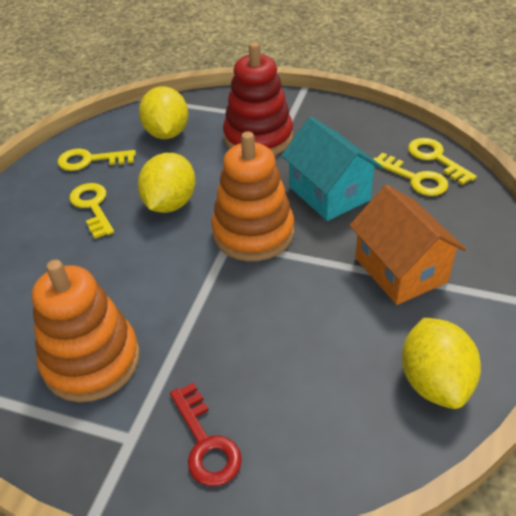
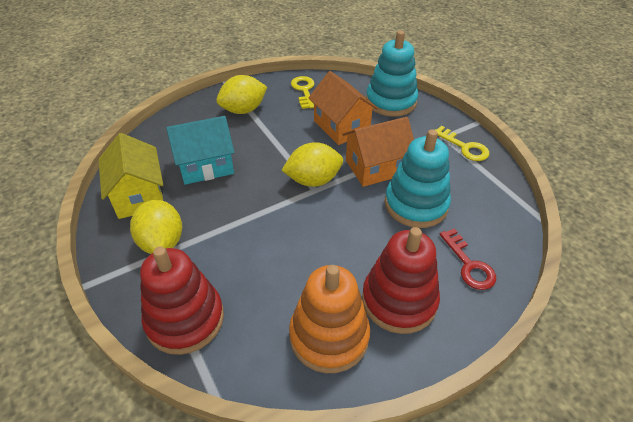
orange house: [349,185,466,305] = 1 -> [308,71,378,145] [342,117,414,187] = 2
orange stacking toy: [32,260,140,402] [211,131,294,261] = 2 -> [289,265,370,373] = 1
red stacking toy: [223,42,293,155] = 1 -> [140,246,224,355] [362,227,440,334] = 2
turquoise stacking toy: none = 0 -> [366,31,418,117] [385,129,451,228] = 2
yellow house: none = 0 -> [99,133,163,219] = 1
yellow key: [58,148,136,171] [70,183,114,239] [374,153,448,196] [408,138,477,185] = 4 -> [291,76,314,109] [435,126,489,161] = 2

